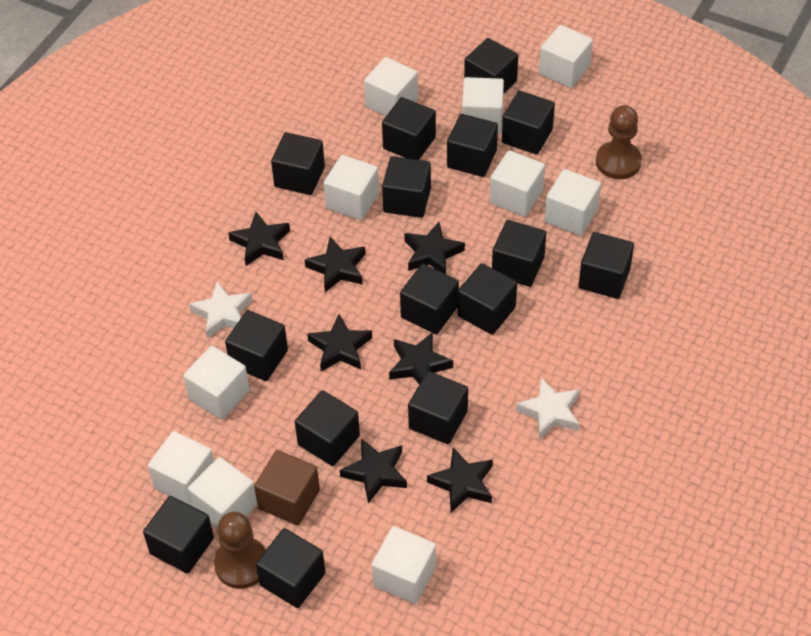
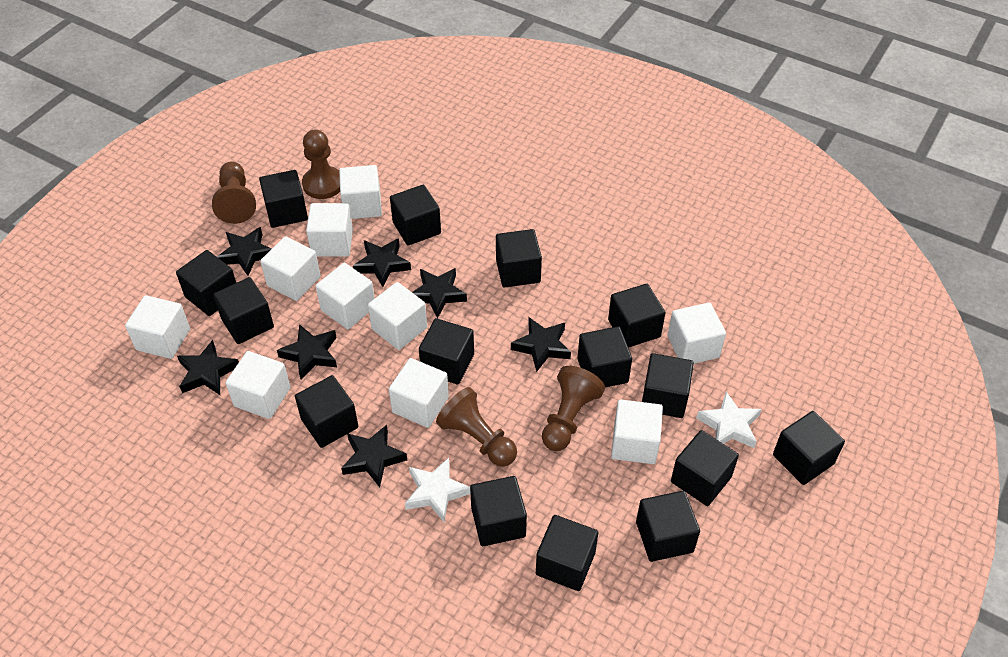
brown cube: [254,450,320,525] = 1 -> none = 0
brown pawn: [214,512,266,589] [596,105,642,179] = 2 -> [212,162,256,224] [302,129,340,199] [436,387,517,467] [542,366,605,451] = 4

